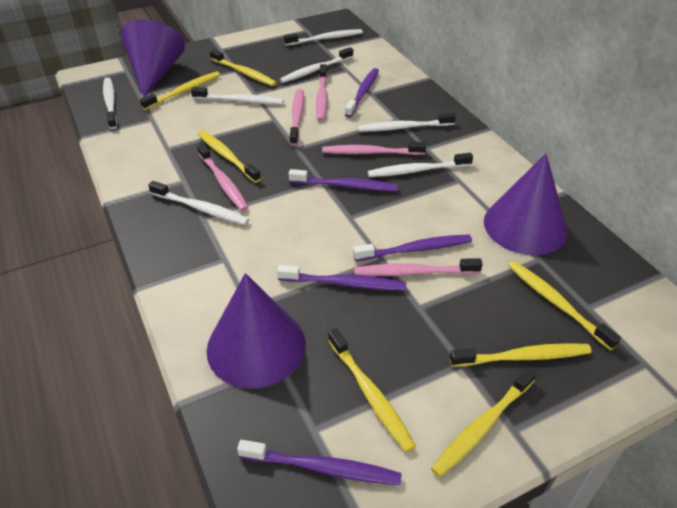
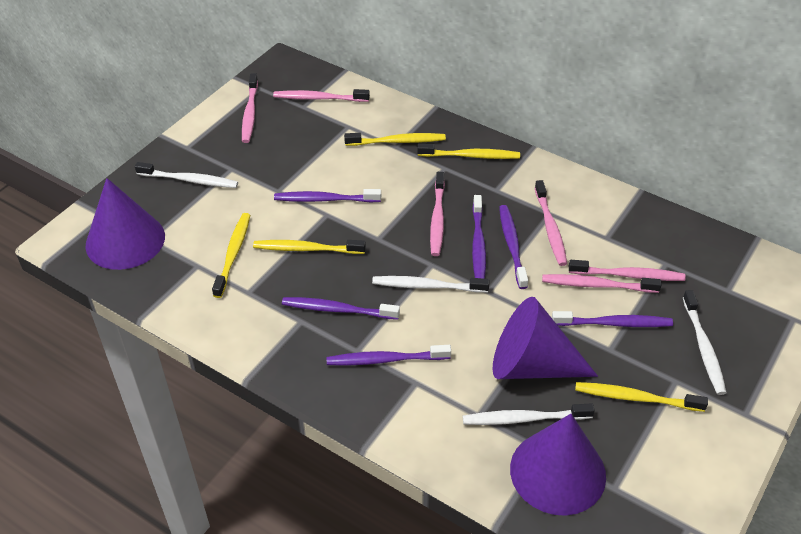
pink toothbrush: [197,143,249,211] [290,89,304,146] [316,64,327,121] [322,142,426,155] [354,258,483,276] = 5 -> [242,73,258,143] [273,89,370,102] [430,172,445,256] [535,180,567,266] [542,274,662,293] [569,260,686,281] = 6
purple toothbrush: [237,440,402,485] [277,265,406,291] [289,169,398,191] [345,68,379,117] [353,234,472,261] = 5 -> [274,189,381,202] [282,297,400,320] [327,345,451,366] [472,195,486,279] [499,205,528,289] [552,311,673,327] = 6
white toothbrush: [103,77,117,129] [148,181,249,225] [191,87,284,105] [280,47,353,83] [284,29,363,46] [358,113,456,132] [368,153,473,177] = 7 -> [135,162,238,188] [372,276,490,293] [463,403,595,425] [683,290,727,395] = 4
yellow toothbrush: [140,71,220,110] [198,130,261,183] [210,49,277,86] [328,328,416,452] [431,366,537,477] [450,343,592,367] [509,261,621,350] = 7 -> [212,213,250,298] [253,240,366,254] [344,133,446,146] [417,143,520,159] [575,382,708,412] = 5

